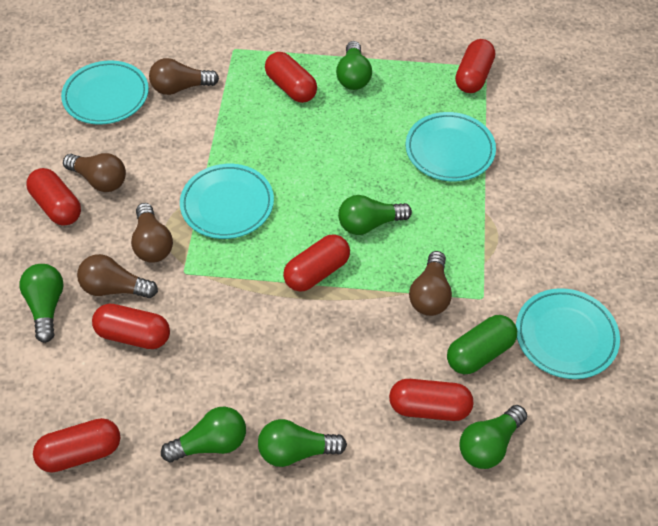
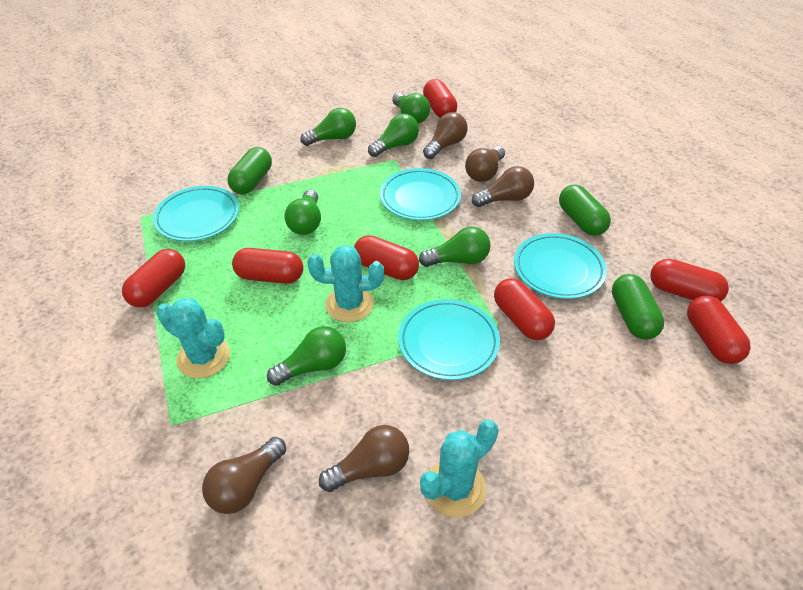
green capsule: [447,315,517,374] = 1 -> [228,147,272,194] [559,184,611,236] [612,274,664,340] = 3
turquoise cactus: none = 0 -> [157,298,230,378] [307,245,384,322] [420,420,499,517] = 3

